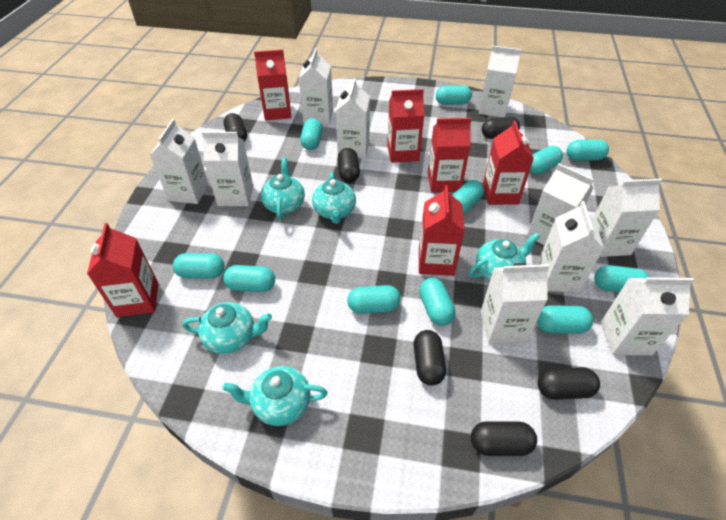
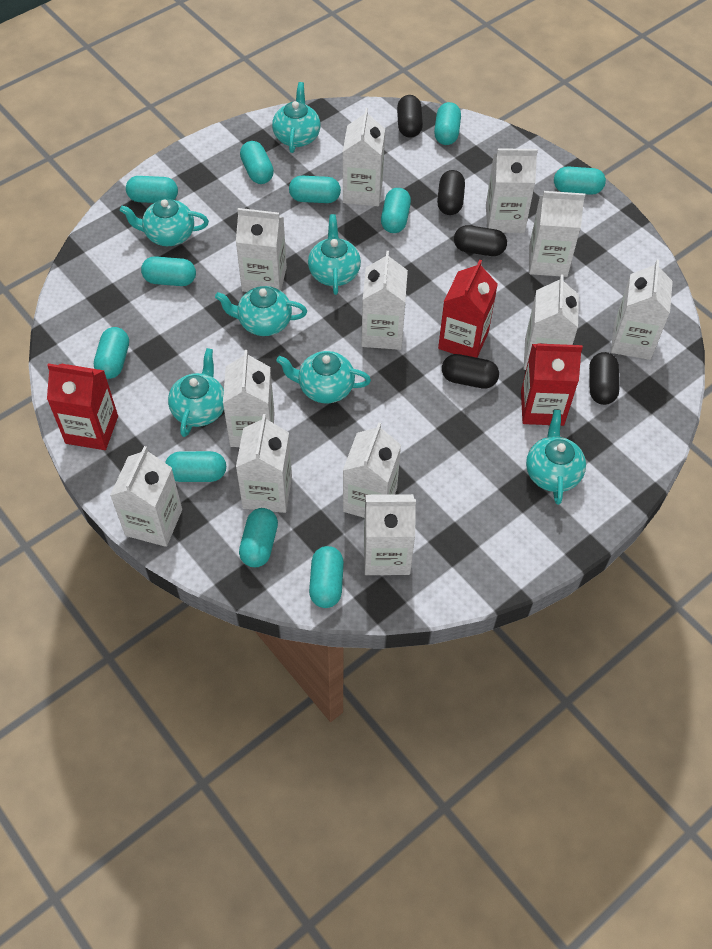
black capsule: [224,113,247,141] [337,148,360,183] [413,330,446,385] [471,421,537,456] [482,117,520,139] [537,367,600,400] = 6 -> [397,95,423,138] [437,170,465,215] [442,354,499,389] [454,225,507,256] [589,352,619,405] = 5
red carton: [87,223,159,317] [254,49,291,120] [387,89,424,163] [419,185,465,276] [428,118,471,192] [483,121,534,205] = 6 -> [47,363,118,450] [438,260,498,358] [521,343,583,426] = 3
turquoise teapot: [183,302,272,354] [222,366,328,426] [261,158,305,220] [312,173,356,224] [469,233,540,281] = 5 -> [120,198,209,246] [168,348,224,437] [215,286,307,336] [272,82,320,153] [276,351,371,403] [308,214,361,295] [526,410,586,505] = 7
white carton: [150,119,208,204] [202,132,253,206] [299,48,333,125] [336,78,370,158] [479,46,521,118] [481,263,549,344] [527,163,594,246] [537,201,604,293] [593,179,662,257] [601,277,694,356] = 10 -> [110,446,182,547] [223,350,275,447] [236,208,287,292] [236,414,292,513] [343,108,385,206] [343,422,401,518] [361,251,408,350] [364,494,416,575] [486,148,538,233] [524,275,579,370] [529,191,585,277] [611,260,673,360] = 12

